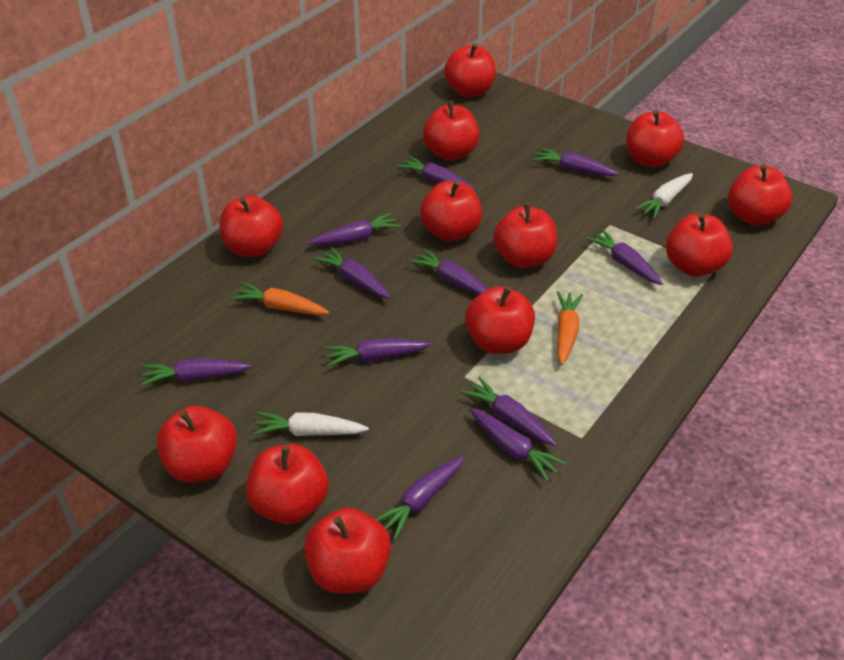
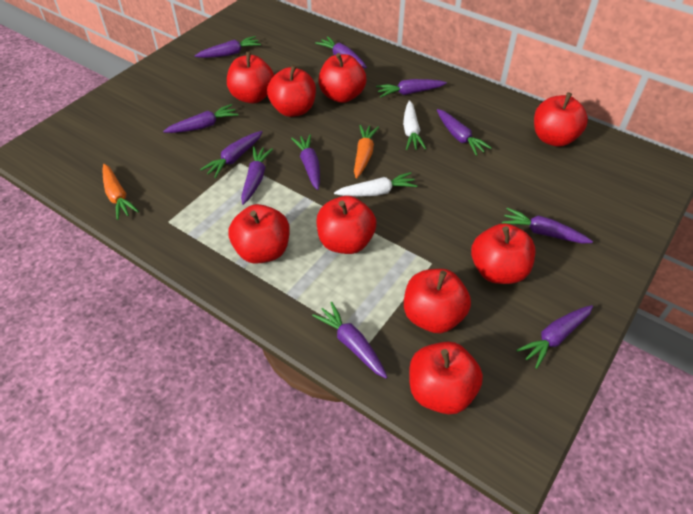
red apple: [156,406,237,483] [219,195,283,257] [246,444,329,524] [304,508,391,593] [420,180,482,241] [423,101,479,161] [444,43,496,97] [465,286,535,354] [493,203,557,268] [627,110,684,168] [666,213,733,277] [728,164,792,226] = 12 -> [227,51,274,104] [229,204,290,264] [267,65,316,117] [316,196,376,254] [318,53,366,103] [404,269,471,333] [409,341,483,414] [471,223,535,284] [534,92,588,147] = 9

